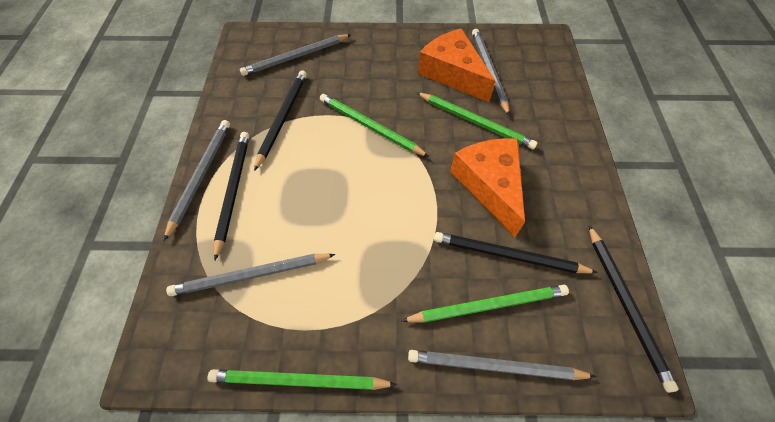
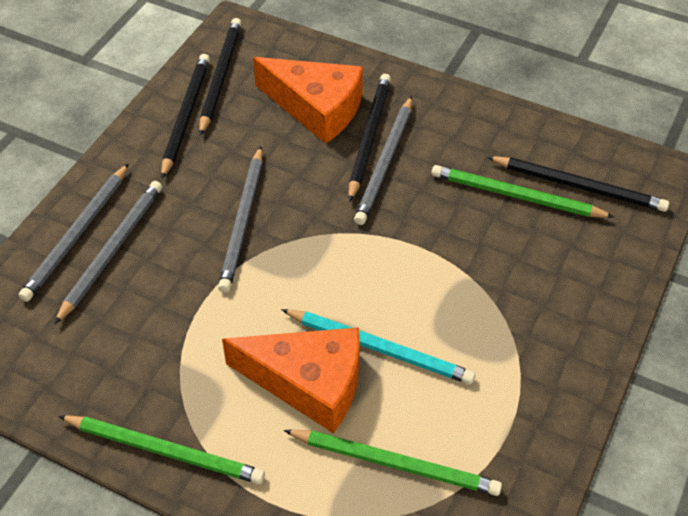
green pencil: [207,369,397,390] [320,94,429,157] [402,285,569,323] [416,92,537,149] = 4 -> [58,415,265,484] [283,430,502,496] [432,165,614,218] = 3
grey pencil: [164,120,230,241] [166,254,336,296] [240,34,351,76] [408,350,596,380] [472,29,510,116] = 5 -> [19,163,129,302] [54,181,162,325] [218,146,262,292] [354,96,412,225] = 4
turquoise pencil: none = 0 -> [281,309,475,384] = 1

